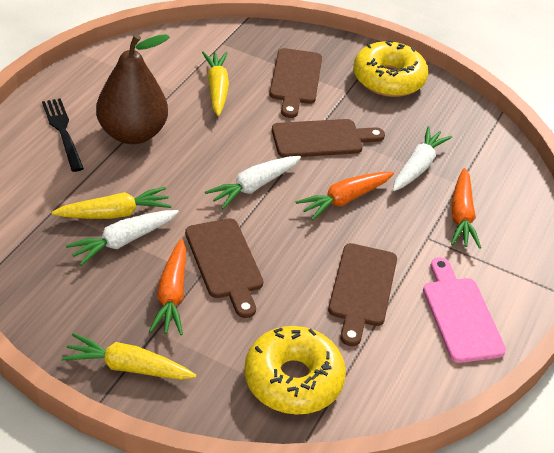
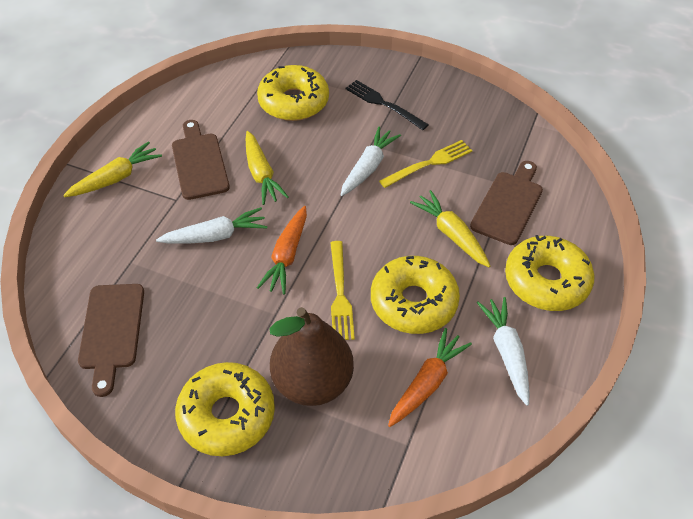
brown cutting board: [185,218,263,318] [269,48,322,118] [272,119,385,158] [328,243,397,346] = 4 -> [78,284,144,397] [172,120,230,200] [470,161,543,245] = 3
orange carrot: [149,239,186,335] [296,172,394,220] [451,168,481,249] = 3 -> [257,206,307,295] [388,328,472,427] = 2
pink cutting board: [423,257,506,363] = 1 -> none = 0
yellow donut: [244,326,346,415] [353,40,428,97] = 2 -> [175,362,275,456] [257,65,329,121] [371,256,460,334] [505,235,595,311] = 4
yellow fork: none = 0 -> [330,241,355,340] [379,140,472,188] = 2

